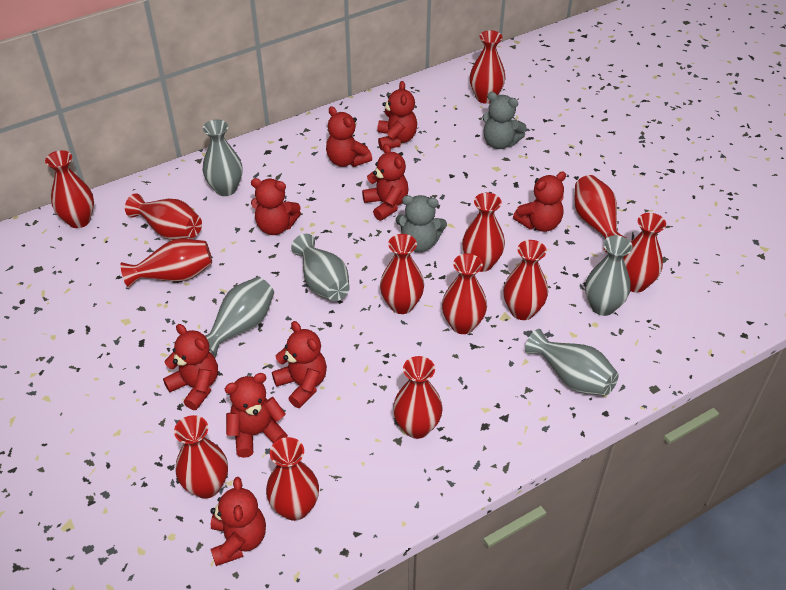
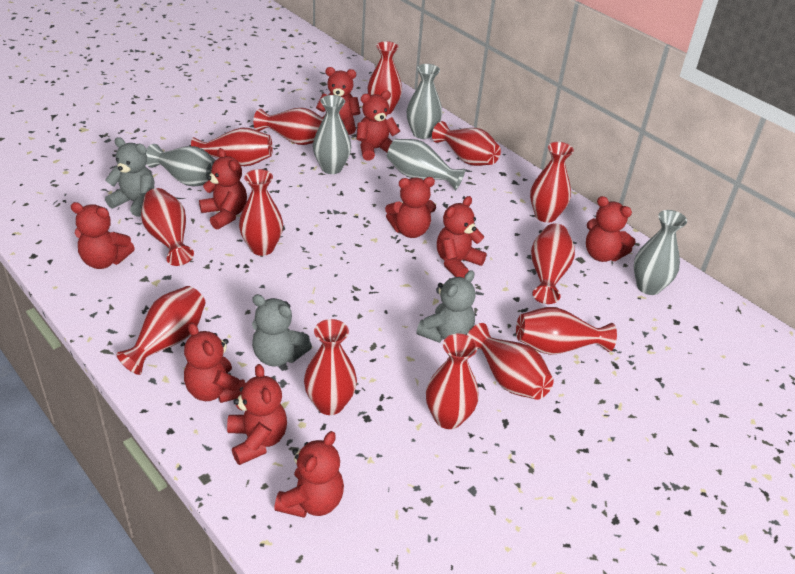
grey teddy bear: [396,195,447,252] [482,92,527,149] = 2 -> [105,137,154,217] [252,294,312,367] [416,270,476,343] = 3
red teddy bear: [163,324,218,410] [210,477,266,566] [224,373,288,458] [251,178,301,235] [272,321,327,408] [326,106,372,167] [362,144,409,221] [377,81,417,150] [513,171,566,232] = 9 -> [71,202,135,269] [184,322,246,403] [199,148,247,229] [227,364,287,465] [274,431,344,518] [316,67,360,134] [357,91,400,161] [385,177,436,238] [437,196,486,278] [586,196,636,262] = 10

